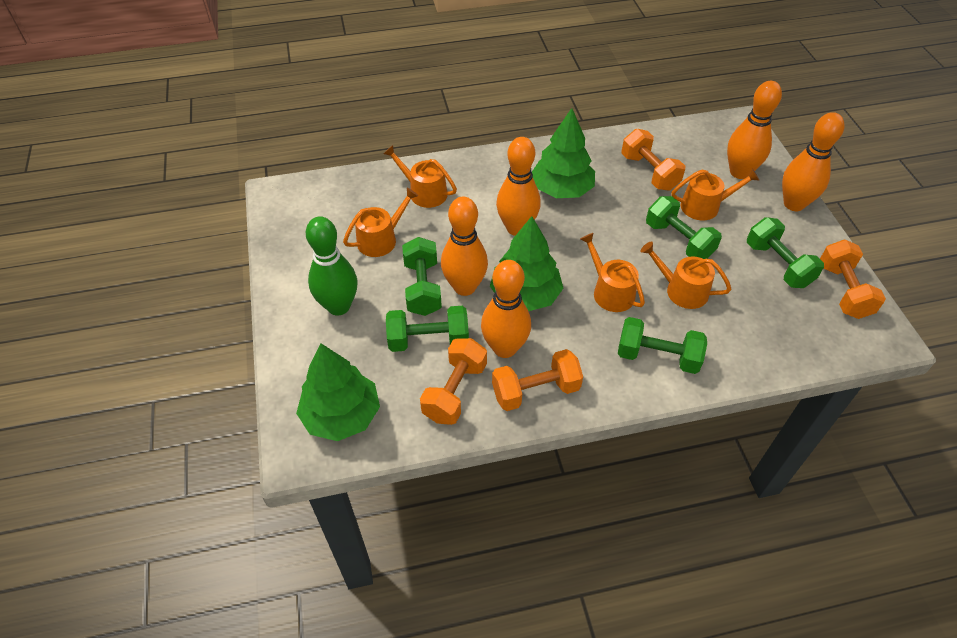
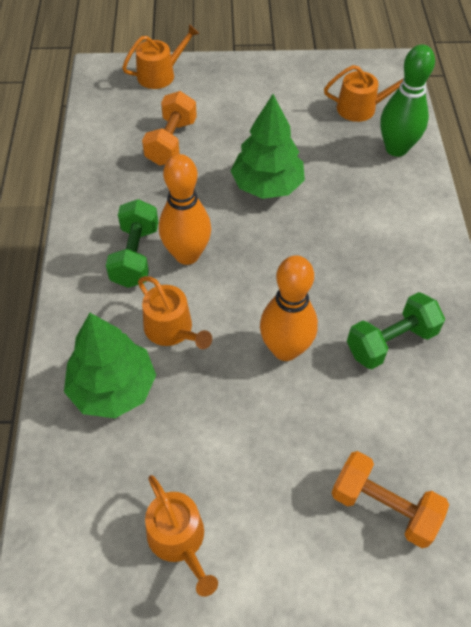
green dumbbell: [386,306,469,352] [402,237,442,316] [618,317,707,374] [646,196,722,259] [747,217,824,288] = 5 -> [106,199,158,288] [347,292,445,369] = 2
green tree: [296,343,380,441] [490,216,563,311] [532,108,595,198] = 3 -> [64,313,156,418] [230,94,305,199] = 2
orange bowling pin: [441,197,488,296] [481,260,531,358] [496,137,541,236] [727,81,782,179] [782,112,845,211] = 5 -> [159,154,211,265] [260,255,318,361] = 2
orange dumbbell: [420,338,487,425] [492,349,583,411] [621,129,685,190] [820,240,886,319] = 4 -> [142,91,197,166] [331,451,449,548] = 2
orange watering can: [343,188,418,257] [383,145,457,208] [580,233,645,312] [640,241,731,309] [671,169,760,221] = 5 -> [122,24,200,89] [138,276,212,349] [145,475,218,597] [324,65,403,122] = 4

